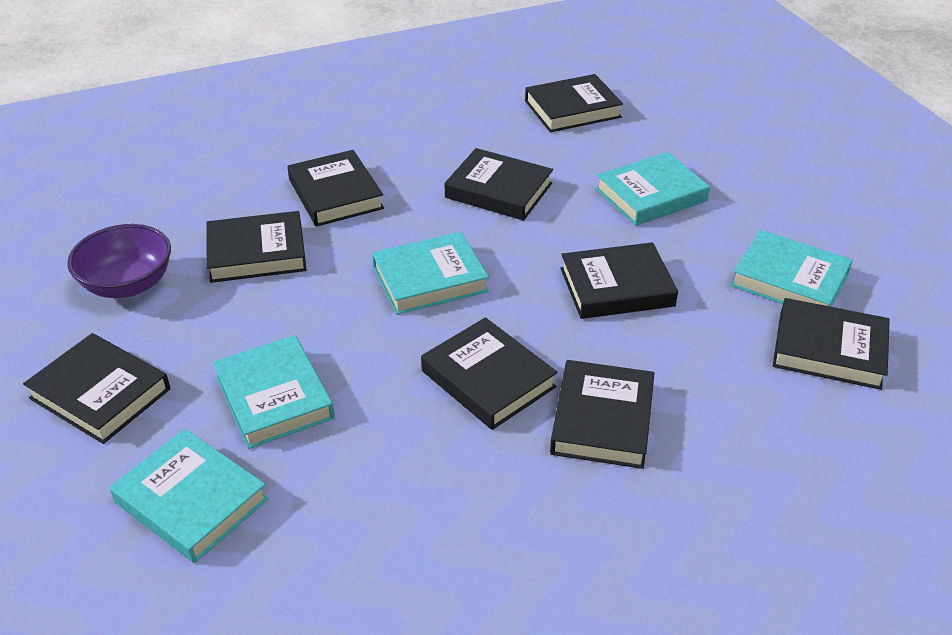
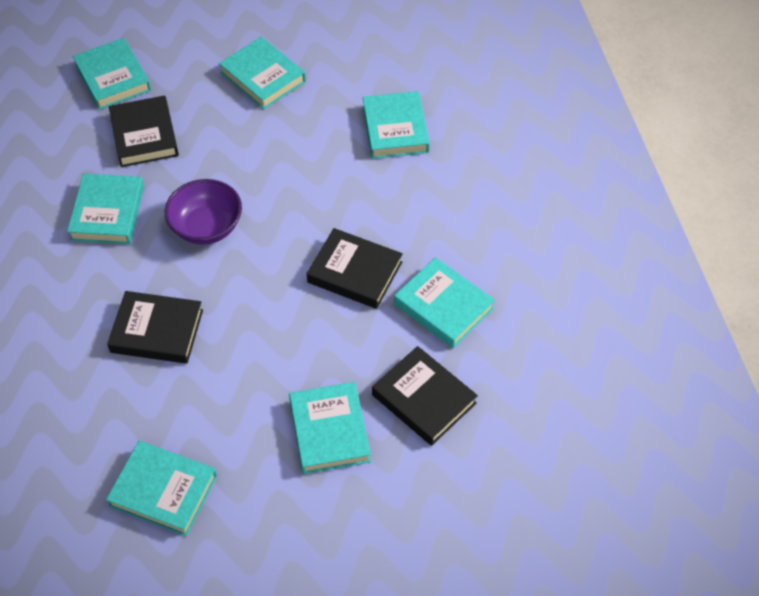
black book: [23,333,170,444] [206,211,307,283] [287,150,384,227] [421,317,558,430] [444,148,553,221] [525,74,623,132] [550,360,655,469] [560,242,678,319] [773,298,890,390] = 9 -> [107,291,203,364] [109,95,179,167] [307,228,403,309] [372,346,478,446] = 4
turquoise book: [109,429,269,563] [213,335,335,449] [372,232,489,315] [596,152,710,226] [731,230,853,307] = 5 -> [67,173,144,244] [73,38,151,110] [106,441,217,536] [219,37,306,110] [289,382,371,474] [363,91,430,159] [394,257,495,348] = 7

